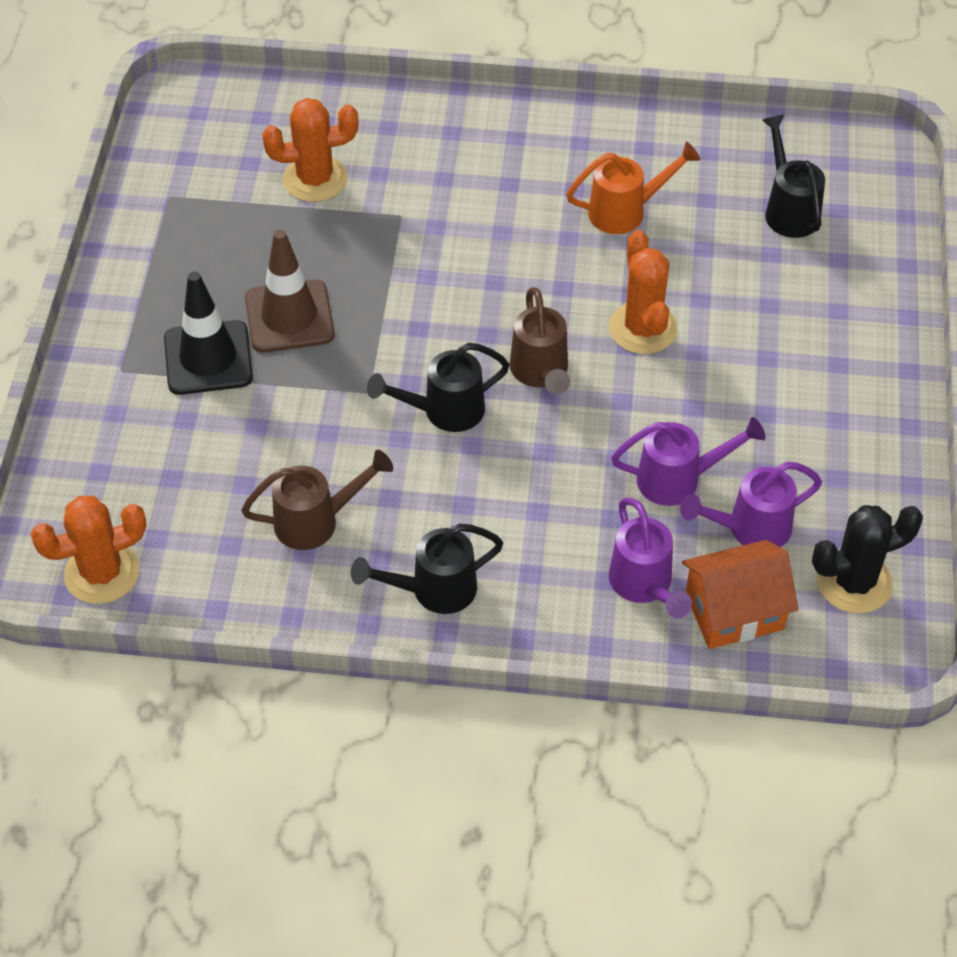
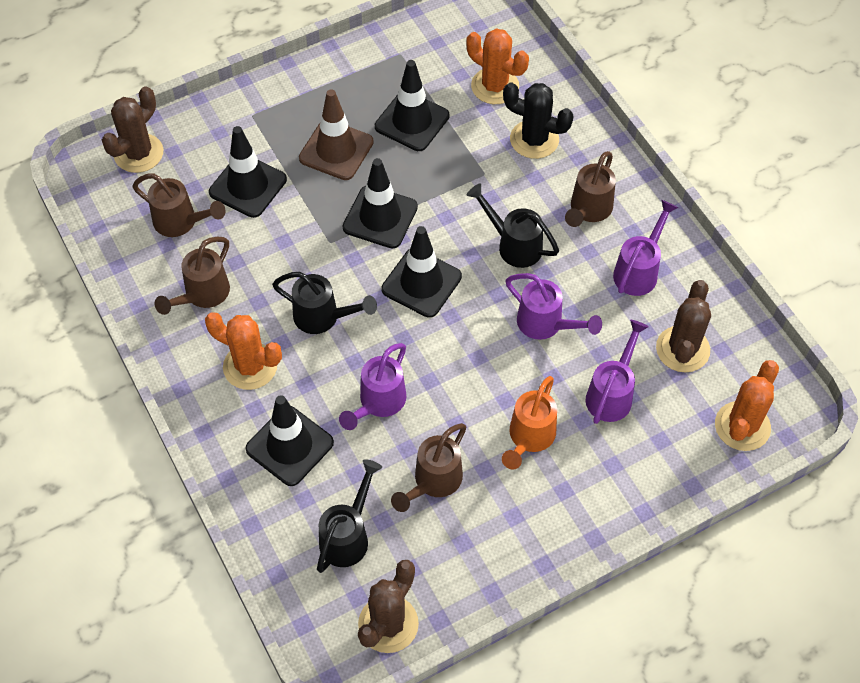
black traffic cone: [164,272,253,395] = 1 -> [209,126,287,218] [245,395,334,486] [343,158,418,249] [375,60,449,151] [381,226,462,318] = 5
brown cactus: none = 0 -> [102,86,163,173] [358,560,419,653] [656,280,711,372] = 3
brown watering can: [241,450,393,550] [510,287,570,394] = 2 -> [132,173,225,237] [154,237,230,315] [391,423,466,512] [565,151,616,227] = 4
orange house: [682,540,799,649] = 1 -> none = 0
purple watering can: [609,498,692,618] [611,417,766,506] [680,462,822,547] = 3 -> [339,343,406,430] [506,273,602,340] [586,320,649,424] [613,200,678,296] = 4

